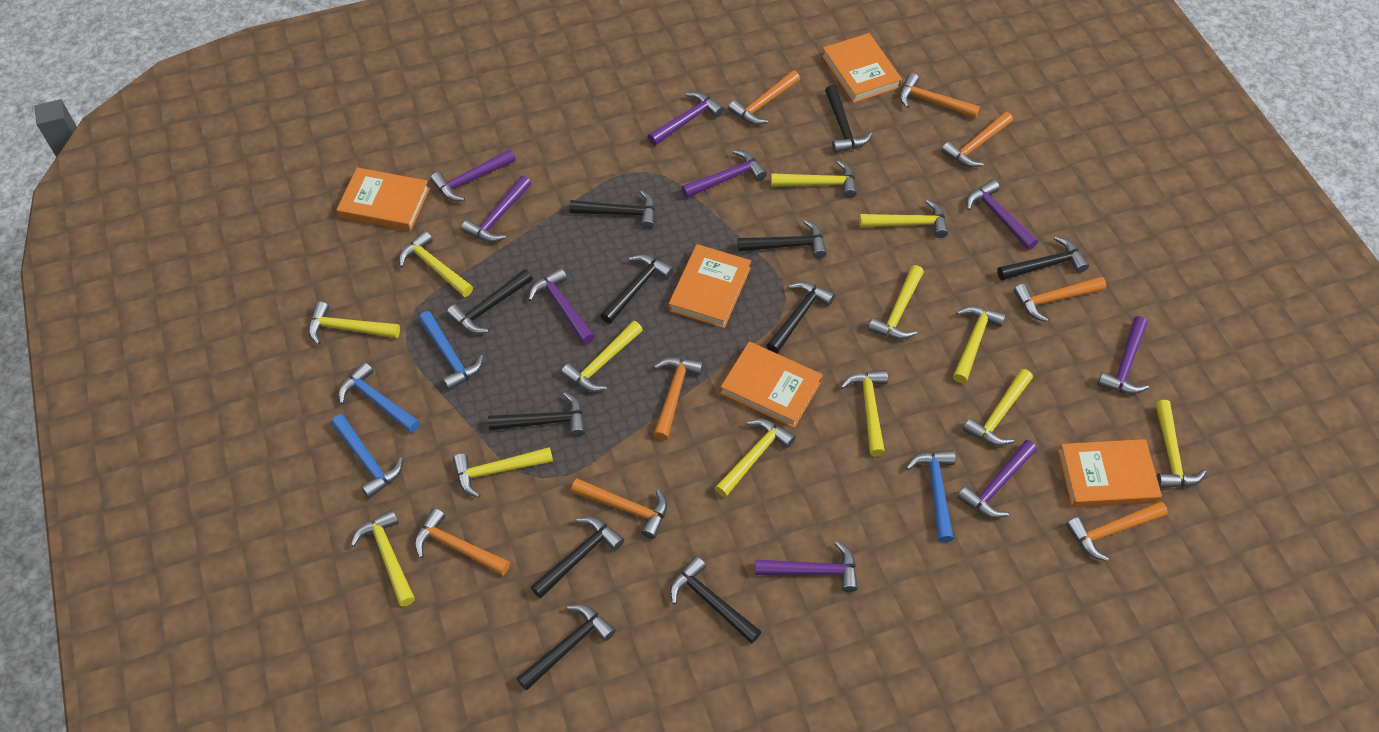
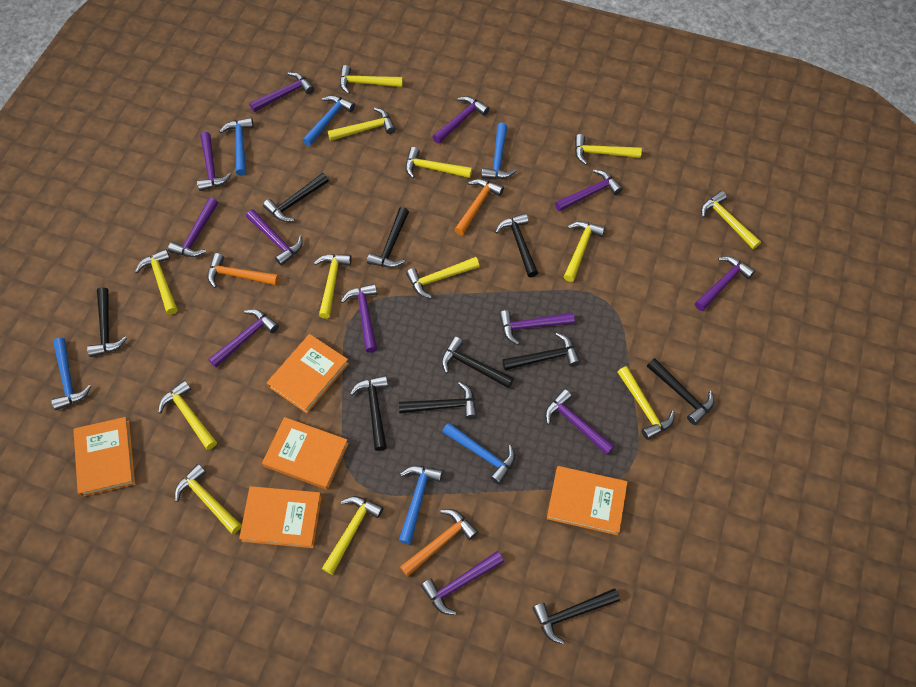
black hammer: [447,269,533,334] [488,392,585,437] [516,604,616,691] [531,517,624,598] [569,191,655,229] [600,254,674,324] [670,556,762,644] [737,220,827,259] [766,281,835,353] [825,85,872,153] [997,236,1089,281] = 11 -> [87,287,127,357] [263,173,329,222] [350,375,388,451] [367,207,409,268] [399,382,477,419] [441,336,514,388] [495,213,538,277] [502,333,580,371] [532,588,620,644] [647,358,714,425] = 10
blue hammer: [331,414,403,498] [338,362,420,433] [418,311,484,391] [906,450,956,543] = 4 -> [52,338,92,410] [219,118,254,176] [303,95,355,146] [399,466,443,544] [442,423,515,484] [481,123,517,179] = 6
orange hammer: [414,508,510,575] [571,478,667,539] [654,357,703,440] [728,70,800,125] [899,73,980,119] [941,112,1013,167] [1013,277,1106,322] [1066,501,1168,561] = 8 -> [207,253,279,288] [400,509,478,577] [454,179,504,235] = 3
purple hammer: [430,149,516,201] [461,176,531,242] [528,268,595,344] [648,92,724,146] [681,150,767,198] [755,541,858,592] [957,440,1037,518] [966,180,1038,250] [1097,316,1149,394] = 9 -> [168,197,218,257] [197,132,232,191] [208,309,279,368] [246,210,303,266] [249,72,314,112] [341,284,377,353] [421,551,504,615] [432,96,490,144] [499,310,575,345] [545,389,615,455] [555,169,623,212] [695,256,755,311] = 12

